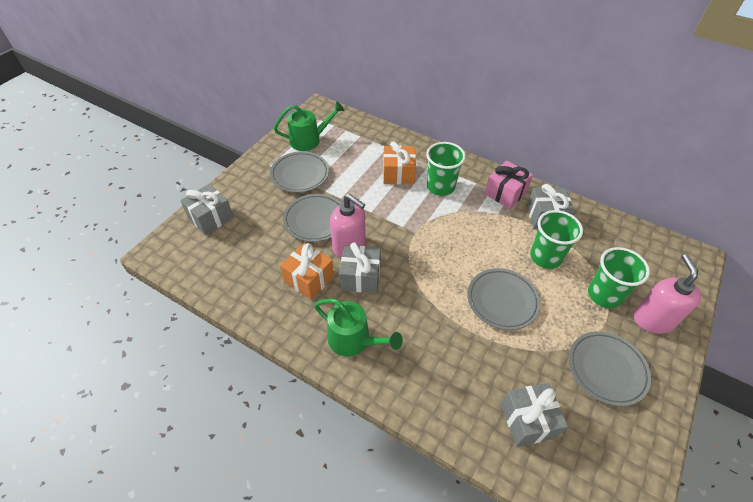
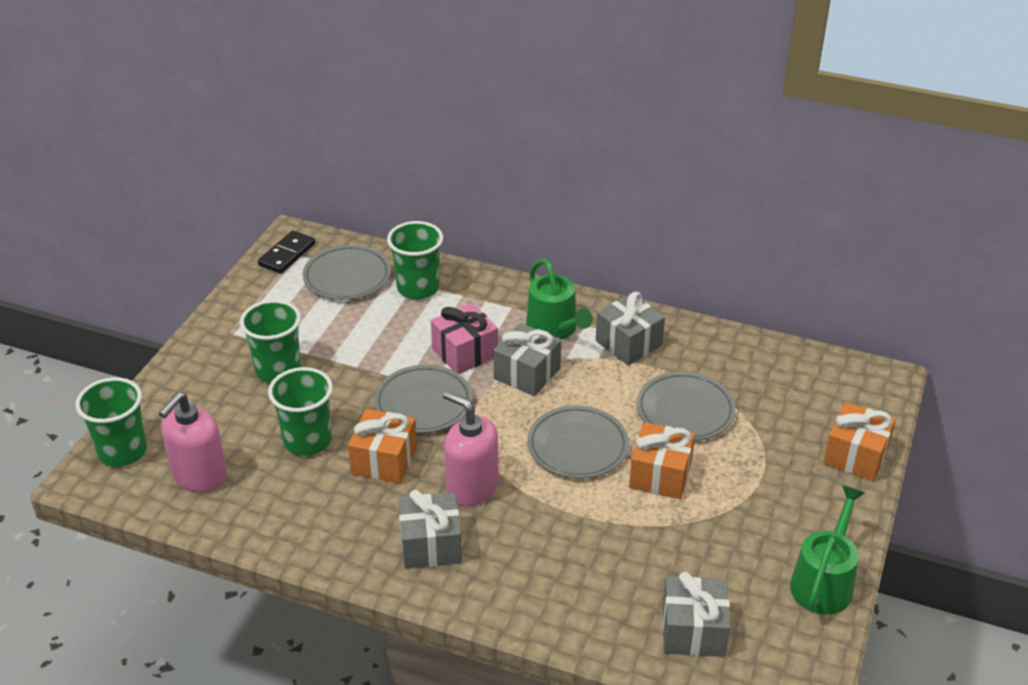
black domino: none = 0 -> [258,230,315,274] = 1
green cup: [426,142,466,196] [530,210,583,269] [588,247,650,309] = 3 -> [76,377,147,467] [240,300,301,383] [268,367,333,456] [387,221,443,299] = 4
orange gift: [280,243,334,300] [383,142,416,185] = 2 -> [348,409,417,484] [629,422,695,499] [823,402,896,481] = 3

